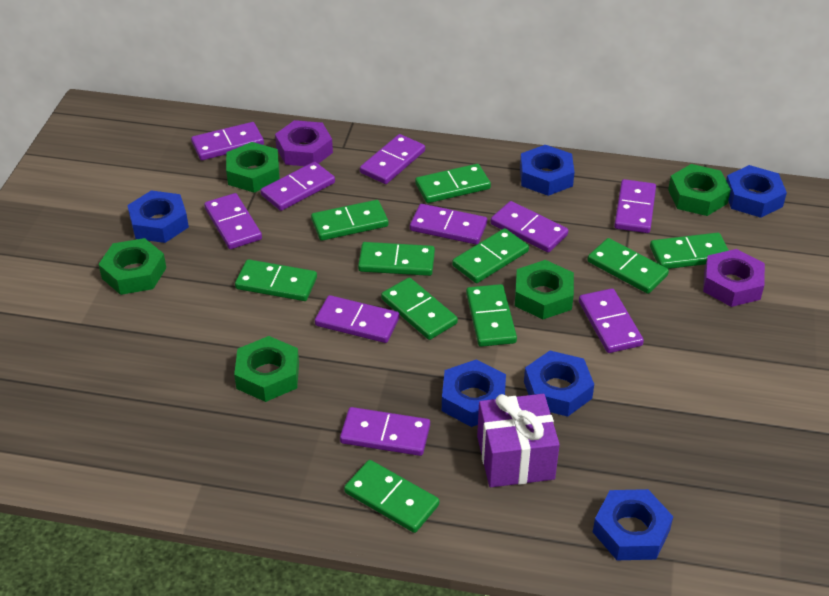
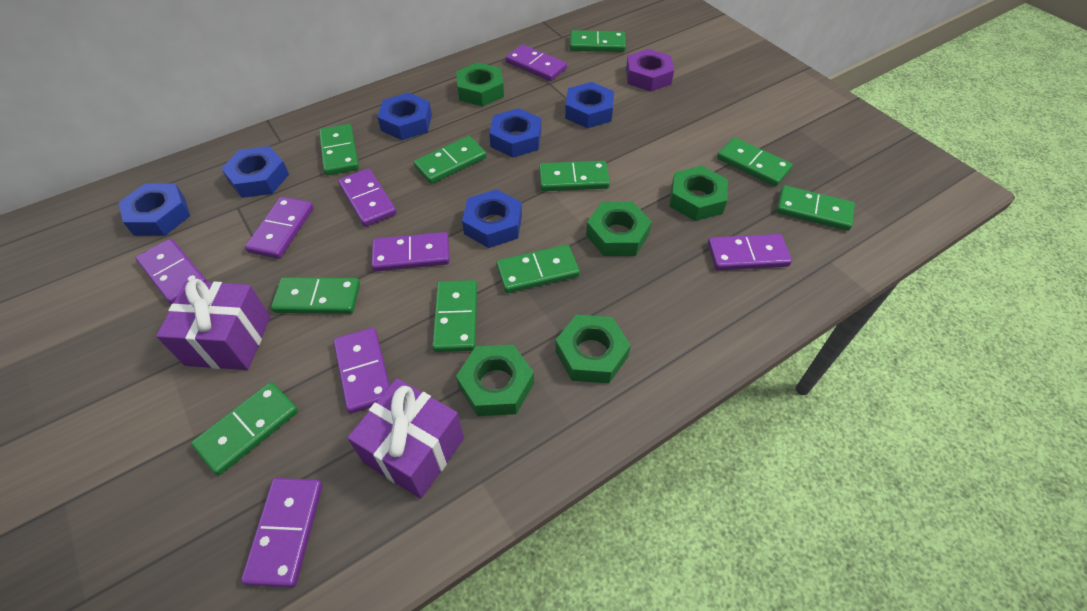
purple domino: [191,122,264,160] [204,193,262,249] [261,162,335,211] [315,295,399,343] [340,407,430,456] [360,134,425,184] [410,204,487,245] [491,201,568,252] [579,288,644,353] [614,179,656,233] = 10 -> [136,238,208,304] [241,478,323,588] [245,197,314,259] [333,328,390,414] [338,168,397,227] [371,232,450,271] [506,44,567,81] [708,234,792,270] = 8
purple gift: [477,394,560,487] = 1 -> [156,279,270,370] [347,378,464,499] = 2
purple nut: [275,120,333,166] [703,249,765,307] = 2 -> [626,49,674,92] = 1

